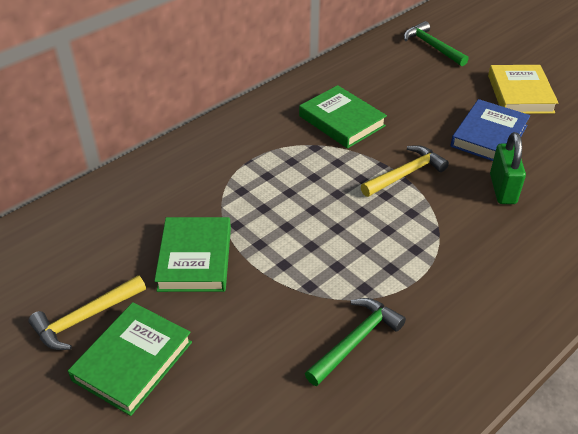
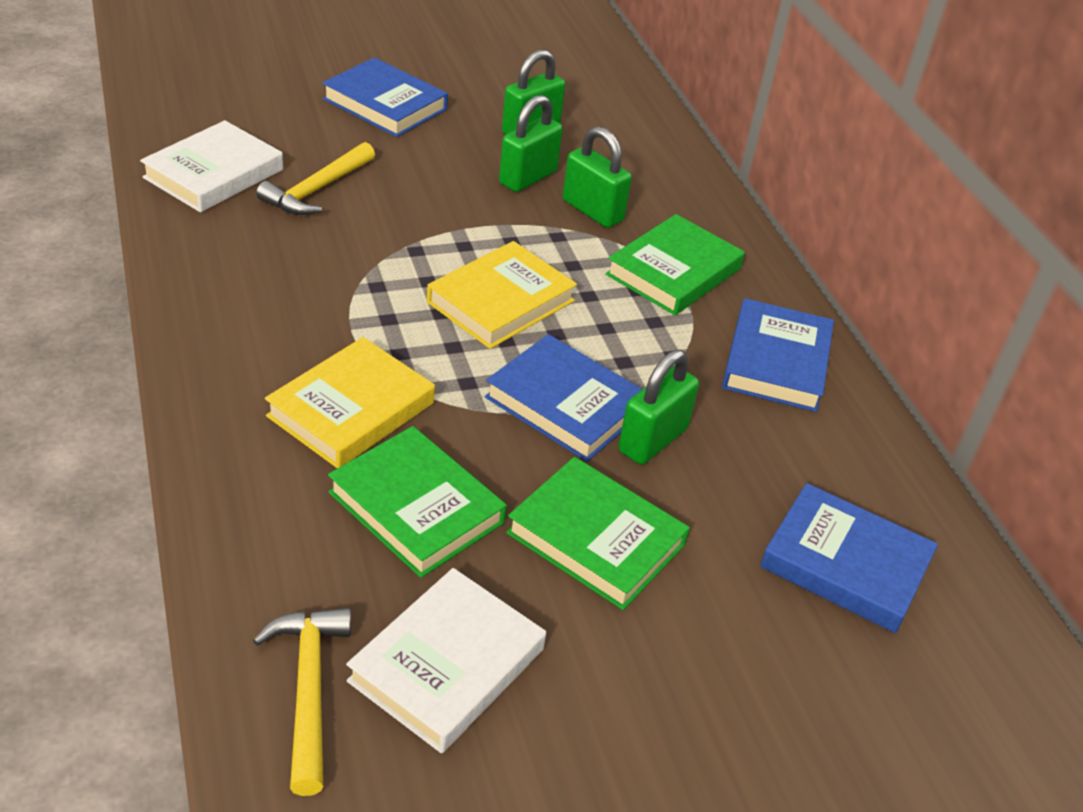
blue book: [451,99,530,161] = 1 -> [322,57,448,137] [485,334,642,462] [722,298,834,412] [760,483,938,633] = 4
green hammer: [305,298,406,386] [404,21,469,66] = 2 -> none = 0
green padlock: [490,132,526,204] = 1 -> [499,95,563,192] [502,50,565,135] [563,126,632,228] [618,349,699,465] = 4
white book: none = 0 -> [140,120,283,212] [346,568,546,753] = 2
yellow book: [488,65,558,114] = 1 -> [265,337,435,468] [427,241,577,349] = 2

